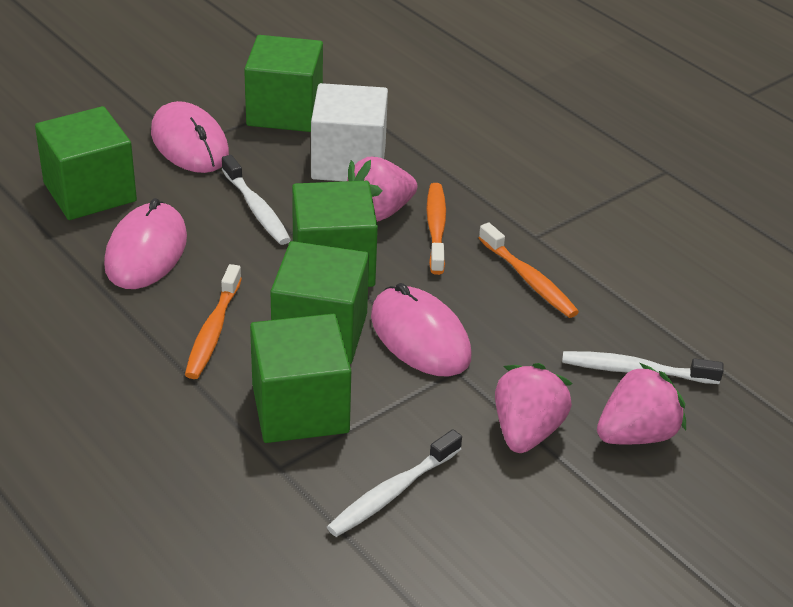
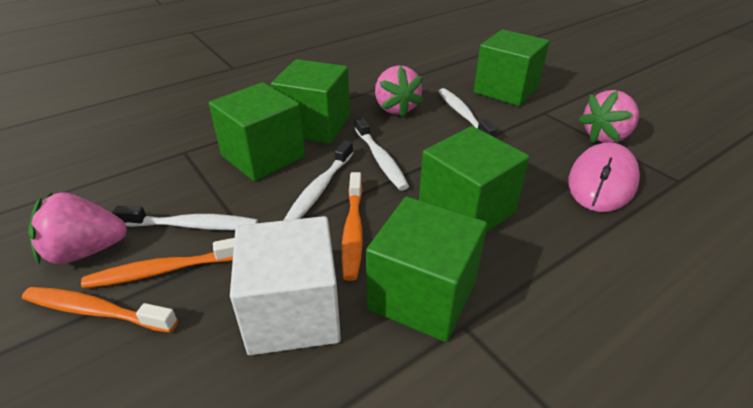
pink mouse: [104,198,187,289] [151,101,229,173] [371,283,471,377] = 3 -> [568,142,640,212] = 1
white toothbrush: [222,155,291,245] [327,429,462,537] [562,351,724,384] = 3 -> [112,206,258,230] [283,140,353,221] [354,116,409,191] [438,88,497,138] = 4

